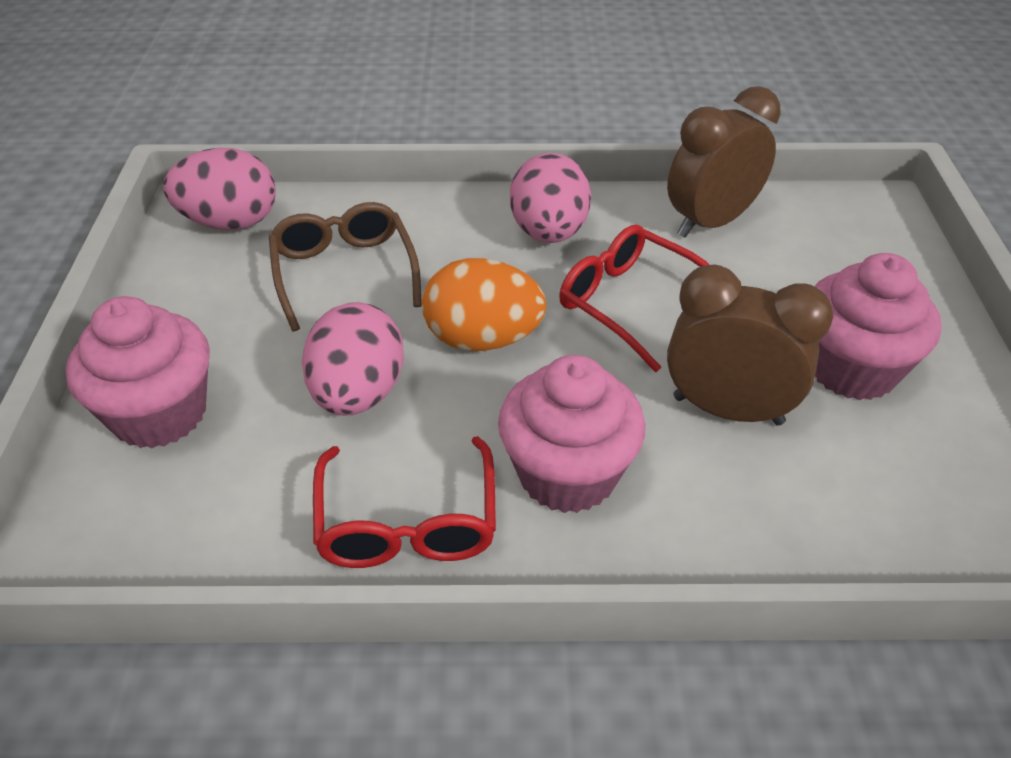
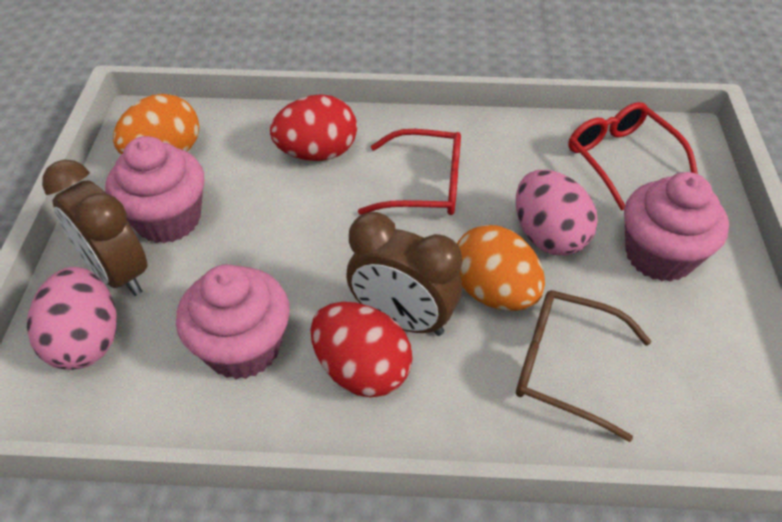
orange egg: [422,258,546,351] = 1 -> [113,94,199,155] [457,225,545,311] = 2
pink egg: [163,148,276,230] [302,302,404,415] [510,153,591,243] = 3 -> [27,267,116,370] [516,170,598,256] = 2
red egg: none = 0 -> [270,94,357,161] [311,302,413,397] = 2

